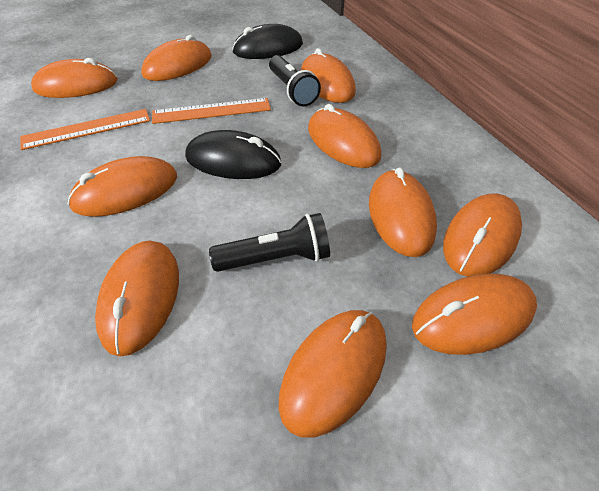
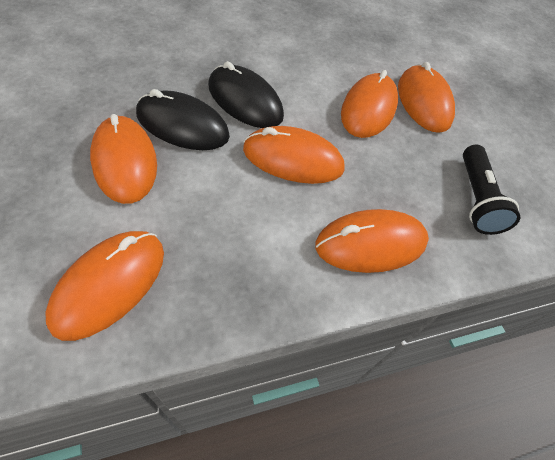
black flashlight: [209,213,330,272] [269,55,321,107] = 2 -> [463,145,520,235] = 1
orange mouse: [31,58,118,98] [68,156,177,217] [95,241,179,357] [141,35,211,81] [278,310,387,437] [301,48,356,103] [308,104,381,168] [369,168,437,257] [412,274,537,355] [443,194,522,277] = 10 -> [45,231,164,341] [90,114,157,204] [243,126,344,184] [315,209,429,273] [341,70,398,138] [398,62,455,133] = 6
orange ruler: [20,109,150,150] [152,98,271,124] = 2 -> none = 0

